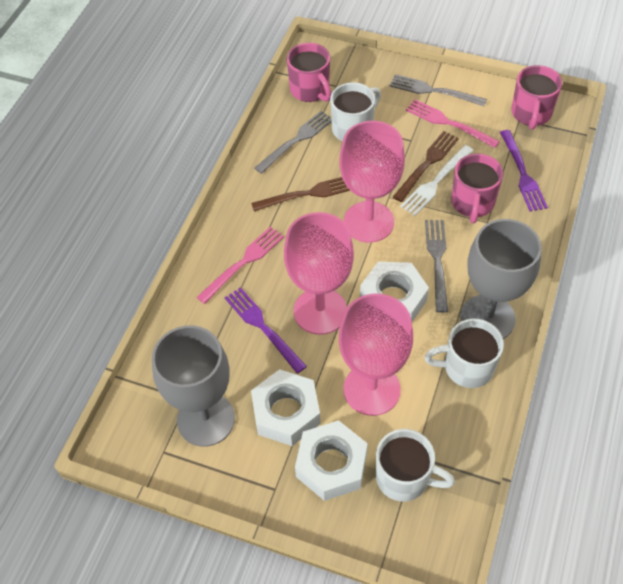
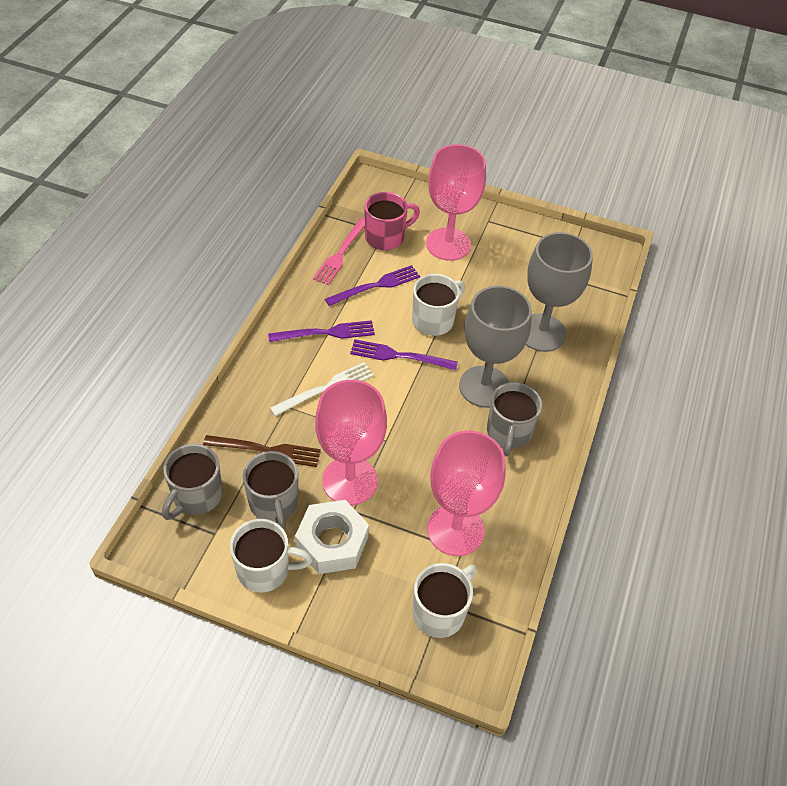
brown fork: [251,177,350,212] [393,131,459,202] = 2 -> [203,435,321,467] = 1
grey fork: [254,111,332,174] [390,74,487,106] [425,220,448,313] = 3 -> none = 0
grey mug: none = 0 -> [162,444,223,520] [243,451,298,531] [487,382,542,456] = 3
pink fork: [197,226,284,304] [406,99,500,148] = 2 -> [313,218,365,285] = 1
pink mug: [287,43,331,102] [451,154,503,223] [511,65,562,130] = 3 -> [364,192,420,250] = 1
purple fork: [225,287,307,374] [500,130,548,212] = 2 -> [268,320,375,342] [325,265,420,306] [350,339,458,370] = 3
white nut: [251,369,320,446] [295,420,368,501] [360,262,429,322] = 3 -> [295,500,369,574] = 1

